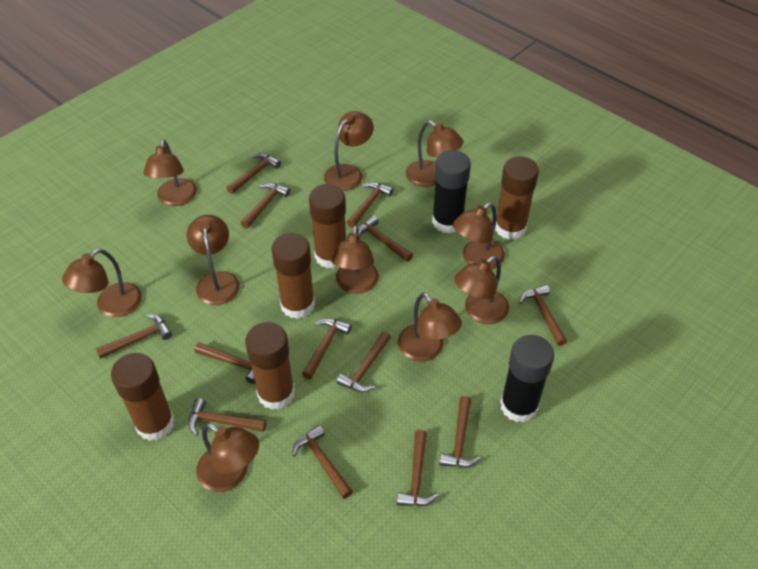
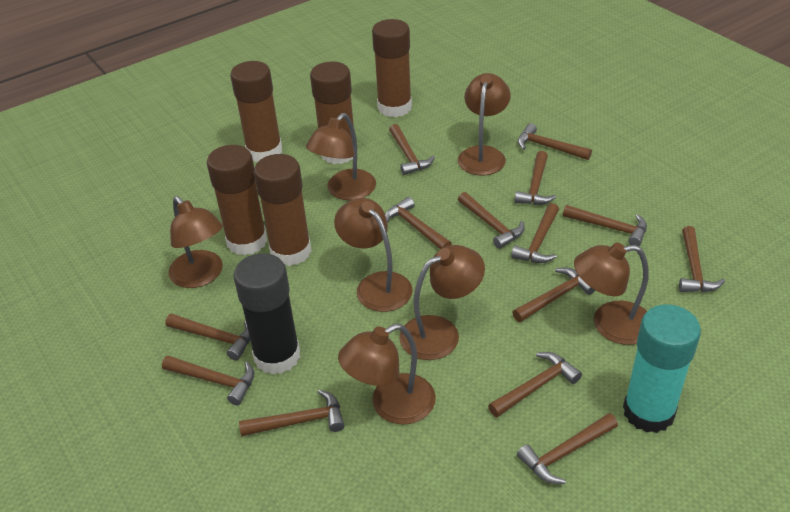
black glue stick: [432,150,471,234] [500,335,554,423] = 2 -> [233,253,300,375] = 1
brown hammer: [96,314,172,359] [188,398,266,436] [194,342,255,384] [227,153,281,194] [241,183,290,229] [292,425,353,499] [302,318,352,379] [337,332,391,392] [347,182,393,228] [358,215,413,262] [397,430,439,506] [439,396,481,468] [519,285,567,346] = 13 -> [162,356,254,405] [165,314,250,360] [239,389,345,436] [385,197,452,249] [389,124,435,175] [458,192,525,249] [488,352,582,417] [511,203,559,263] [513,267,595,322] [515,151,556,205] [517,413,618,484] [518,123,592,160] [563,205,647,246] [679,226,725,292] = 14
brown lamp: [62,249,142,317] [143,140,197,206] [187,215,240,305] [196,423,259,492] [324,111,374,191] [331,225,379,293] [398,293,462,362] [406,121,463,187] [453,202,505,269] [454,256,509,324] = 10 -> [168,196,223,288] [306,113,376,200] [334,198,412,312] [338,324,436,425] [399,245,485,360] [458,73,511,175] [574,242,649,345] = 7
turquoise glue stick: none = 0 -> [623,304,701,433] = 1

